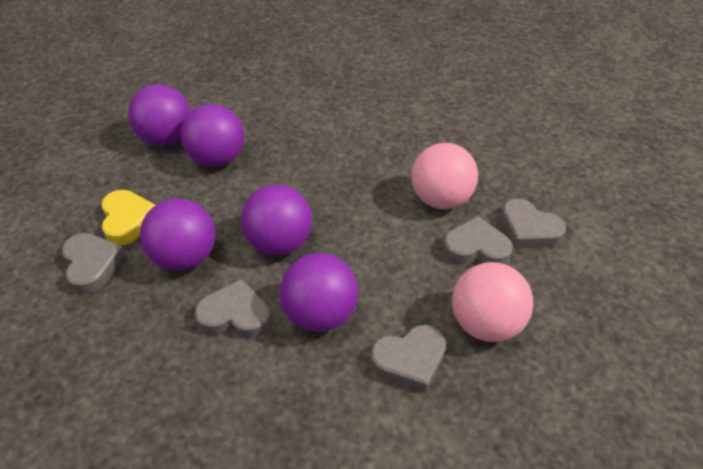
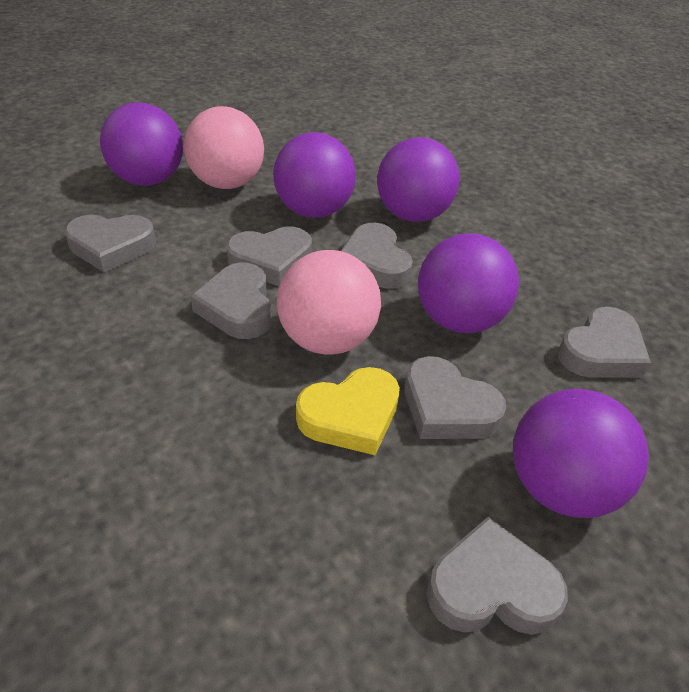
grey heart: [61,233,126,294] [195,279,270,339] [370,325,446,393] [442,216,513,265] [500,199,566,249] = 5 -> [65,215,156,272] [191,262,271,339] [227,227,312,286] [341,223,413,289] [405,356,506,439] [427,517,568,635] [558,307,651,378] = 7

